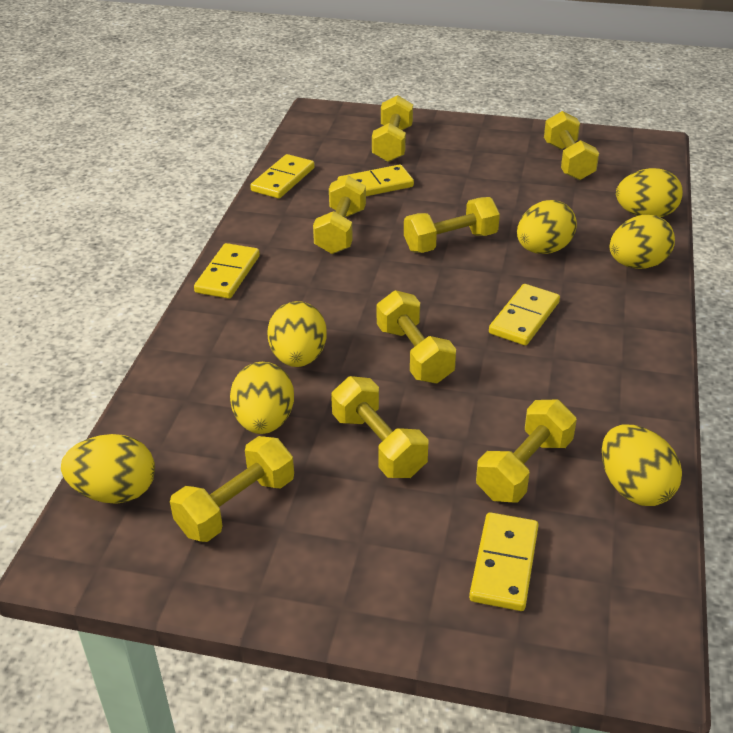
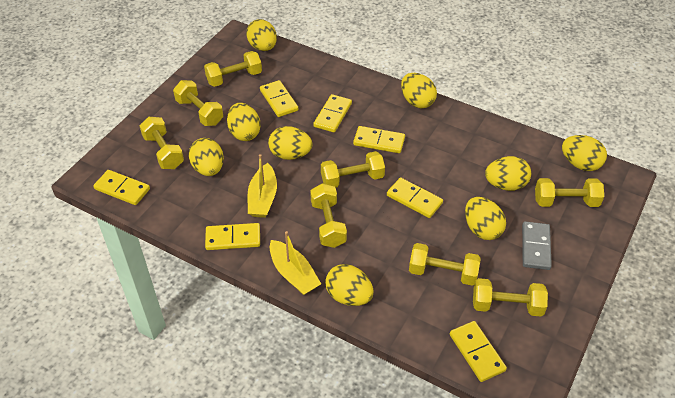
grey domino: none = 0 -> [522,221,552,270] = 1
yellow boat: none = 0 -> [248,154,277,218] [269,231,321,295] = 2
yellow domino: [194,243,260,299] [250,154,315,199] [338,164,414,196] [469,512,539,611] [489,284,560,346] = 5 -> [93,170,150,205] [205,223,260,250] [260,80,298,117] [313,94,352,132] [353,126,405,153] [387,178,443,218] [450,321,507,382] = 7
yellow egg: [61,434,155,504] [230,362,294,434] [267,301,327,367] [517,200,577,254] [602,425,682,506] [610,215,675,269] [616,168,683,218] = 7 -> [189,138,224,176] [227,103,261,141] [246,19,277,51] [268,126,312,160] [325,264,373,306] [401,73,437,108] [465,197,506,240] [485,156,531,191] [562,135,607,171] = 9

